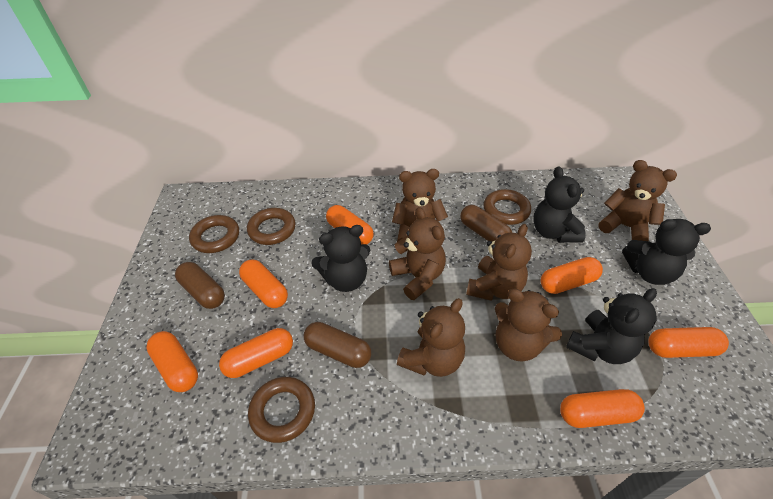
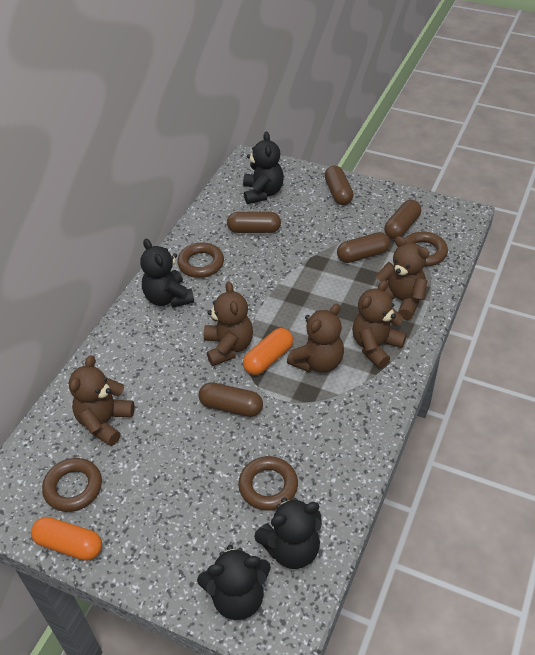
brown capsule: [175,262,225,309] [303,322,371,368] [460,205,512,242] = 3 -> [198,382,263,417] [227,212,281,233] [324,166,354,205] [337,232,390,263] [384,200,421,239] = 5
brown teddy bear: [389,207,446,300] [392,169,448,242] [397,298,465,377] [466,224,532,301] [495,289,562,362] [598,160,677,241] = 6 -> [69,355,135,446] [204,281,253,366] [287,304,344,373] [352,280,407,368] [375,236,429,320] = 5
orange capsule: [146,331,198,392] [219,328,293,378] [239,259,288,308] [326,205,373,245] [541,257,603,294] [560,389,645,428] [648,327,729,358] = 7 -> [31,517,102,561] [243,328,293,375] = 2

